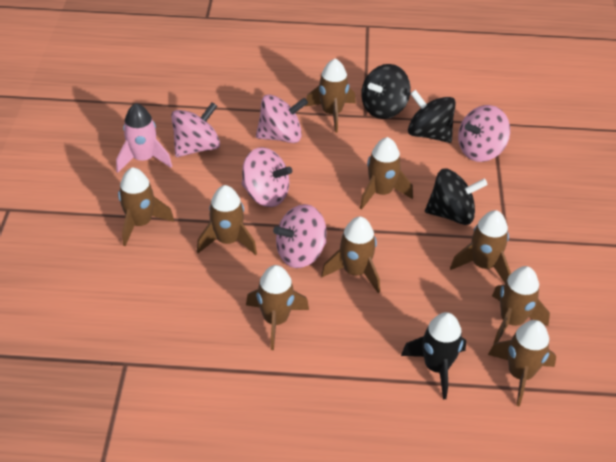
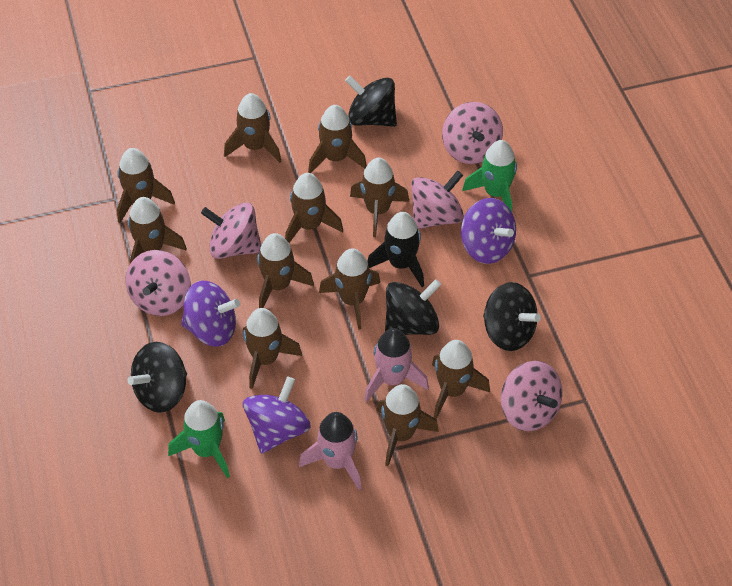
black spinning top: [361,64,411,119] [408,90,456,143] [425,169,488,225] = 3 -> [127,342,187,413] [345,76,397,127] [385,279,441,335] [483,282,541,351] = 4
brown rocket: [118,167,174,246] [197,185,257,255] [246,265,309,350] [305,58,356,133] [321,217,380,293] [360,137,413,210] [450,210,511,283] [488,320,556,407] [492,266,550,344] = 9 -> [117,148,175,223] [128,197,187,263] [224,93,281,163] [243,308,302,389] [257,233,314,308] [285,173,343,243] [308,105,367,173] [319,248,380,330] [350,158,409,237] [376,384,439,466] [432,340,490,419] = 11
green rocket: none = 0 -> [168,400,230,478] [462,140,517,212] = 2
pink rocket: [116,103,172,173] = 1 -> [299,412,362,490] [364,328,429,402] = 2
purple spinning top: none = 0 -> [181,280,240,347] [243,377,311,454] [461,198,516,264] = 3

